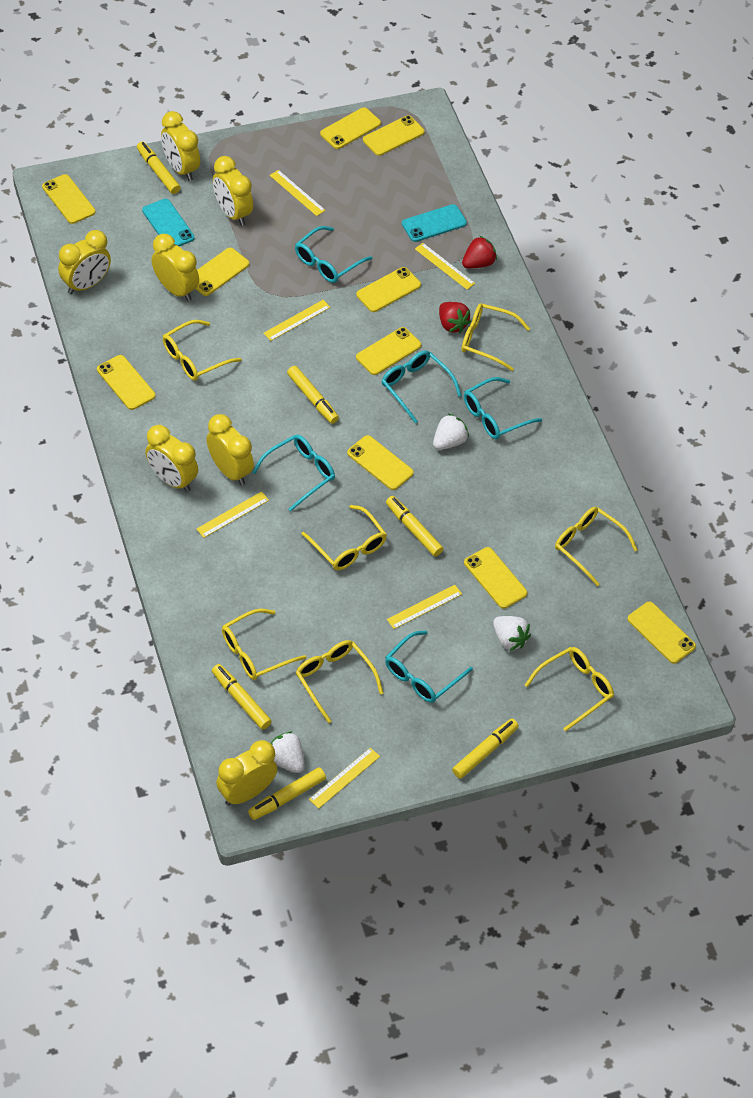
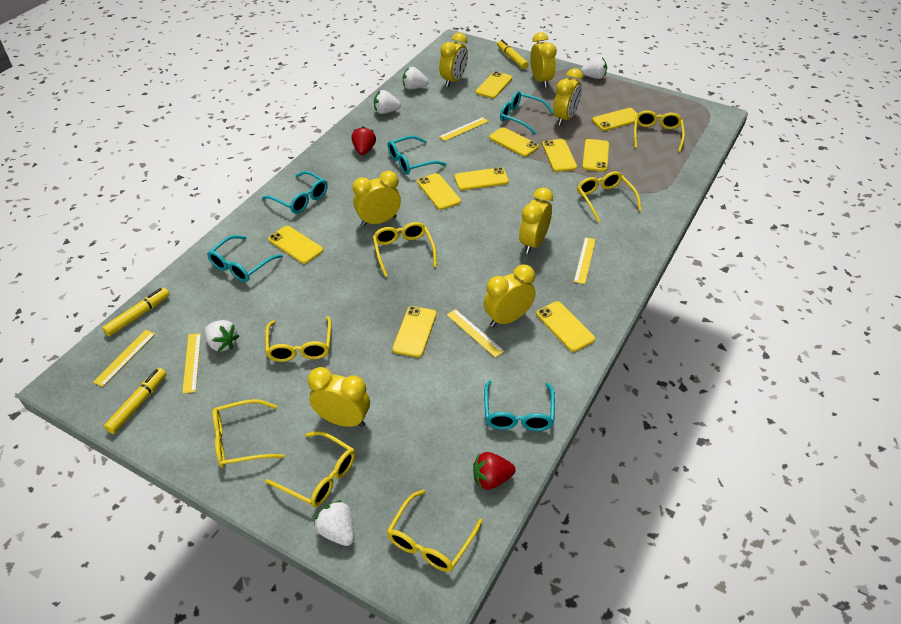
turquoise phone: [142,199,195,246] [402,204,467,242] = 2 -> none = 0
white strawberry: [271,731,304,773] [433,414,469,450] [493,616,531,651] = 3 -> [205,320,239,352] [314,500,355,546] [374,90,401,114] [403,67,429,90] [581,56,607,79] = 5
yellow marker: [137,142,181,194] [212,664,272,730] [248,767,326,820] [287,366,339,424] [386,496,443,556] [452,719,519,779] = 6 -> [102,288,170,337] [104,368,166,434] [497,40,529,69] = 3
yellow ruler: [197,491,269,538] [263,300,330,341] [270,170,326,216] [309,747,380,809] [387,585,462,629] [415,243,475,290] = 6 -> [93,330,155,387] [182,333,201,394] [439,117,489,141] [447,309,504,358] [574,237,596,284] = 5

